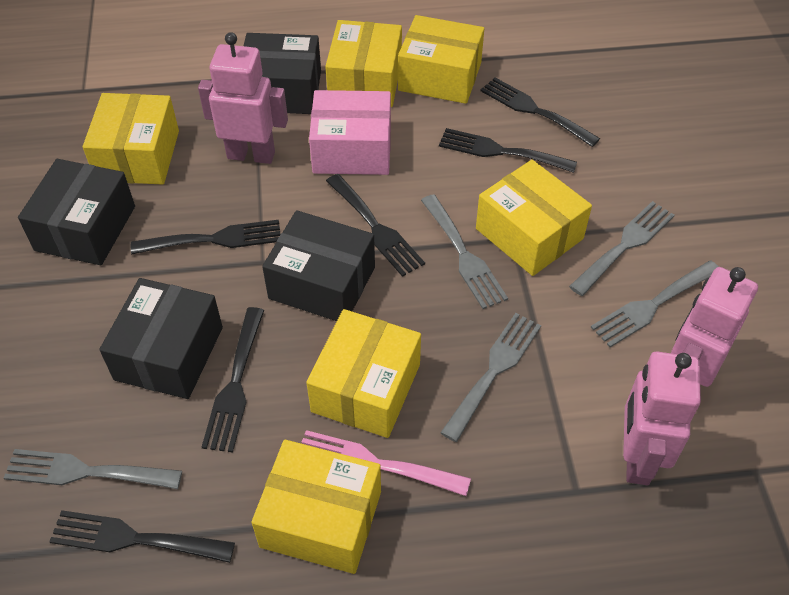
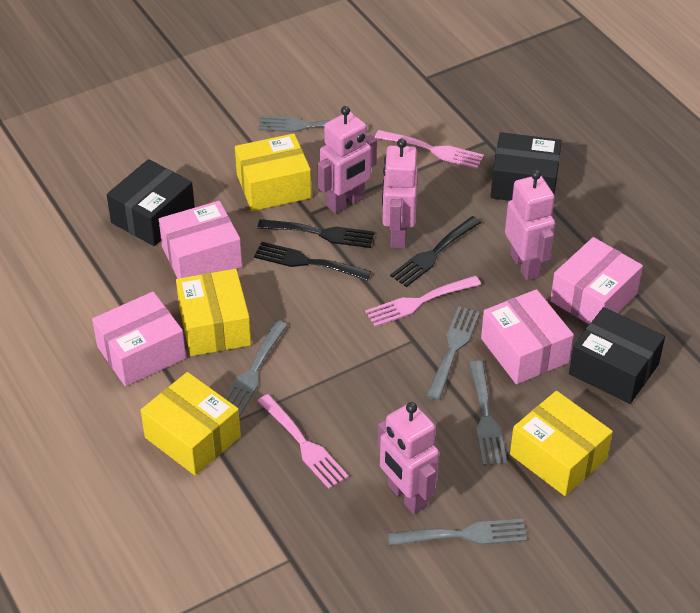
black box: [18,159,135,265] [99,278,223,399] [244,33,321,114] [262,210,375,321] = 4 -> [107,159,195,246] [490,132,562,201] [569,307,665,404] = 3
black fork: [49,510,235,563] [131,220,280,255] [202,307,264,452] [326,174,425,277] [439,128,577,173] [480,77,600,147] = 6 -> [254,242,371,280] [257,219,374,248] [390,216,481,287] = 3
pink box: [309,90,391,175] = 1 -> [92,292,186,387] [159,201,242,278] [481,289,574,384] [550,237,643,324] = 4
pink fork: [302,430,471,496] = 1 -> [257,394,349,489] [365,276,481,327] [375,130,484,169] = 3
pink robot: [198,32,288,164] [623,351,701,485] [671,267,758,387] = 3 -> [317,106,377,214] [378,402,439,514] [382,139,418,248] [505,170,555,281] = 4
yellow box: [83,93,179,185] [251,440,381,574] [306,309,421,438] [325,20,402,107] [398,15,484,104] [476,160,592,276] = 6 -> [140,372,241,475] [176,269,251,356] [235,133,311,211] [510,391,613,496] = 4

